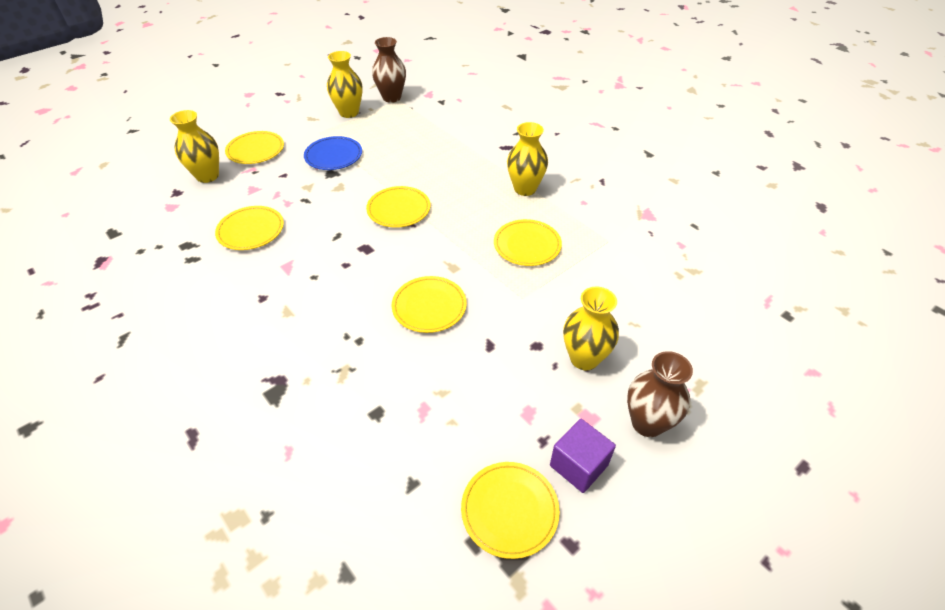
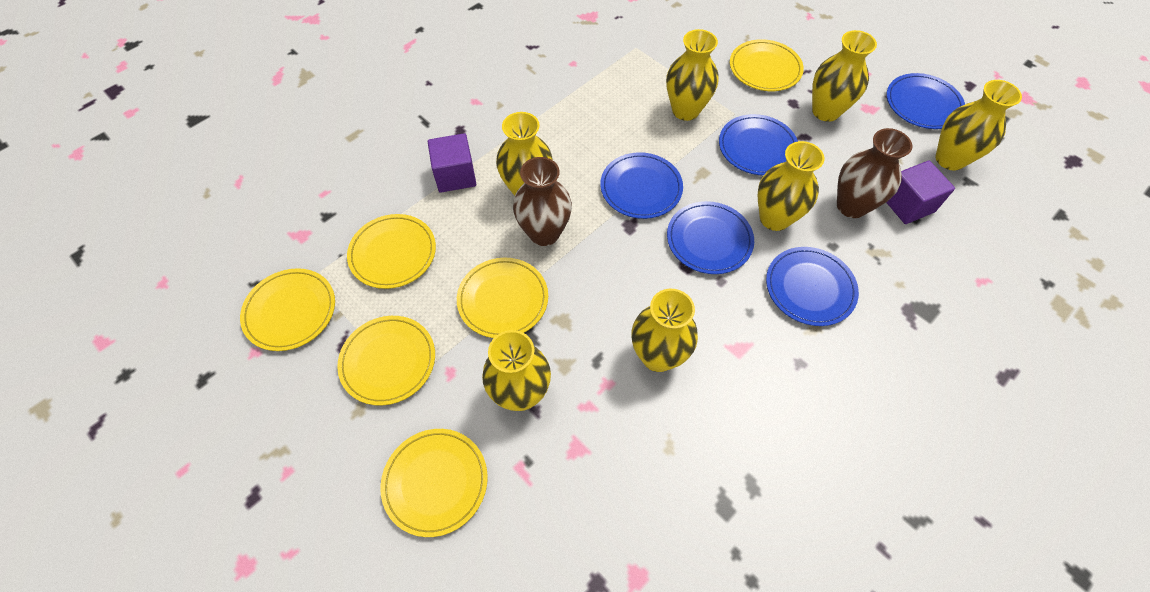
blue plate: [304,136,362,170] = 1 -> [600,152,683,219] [667,201,754,274] [719,114,798,175] [766,247,859,326] [886,73,965,129] = 5
purple cube: [550,419,616,493] = 1 -> [428,133,476,193] [886,161,955,224] = 2
yellow vase: [170,110,219,183] [327,51,363,118] [507,122,548,196] [563,287,619,370] = 4 -> [482,330,551,411] [496,112,553,196] [631,289,698,372] [666,29,719,121] [758,141,824,231] [812,30,877,122] [935,80,1022,171] = 7

